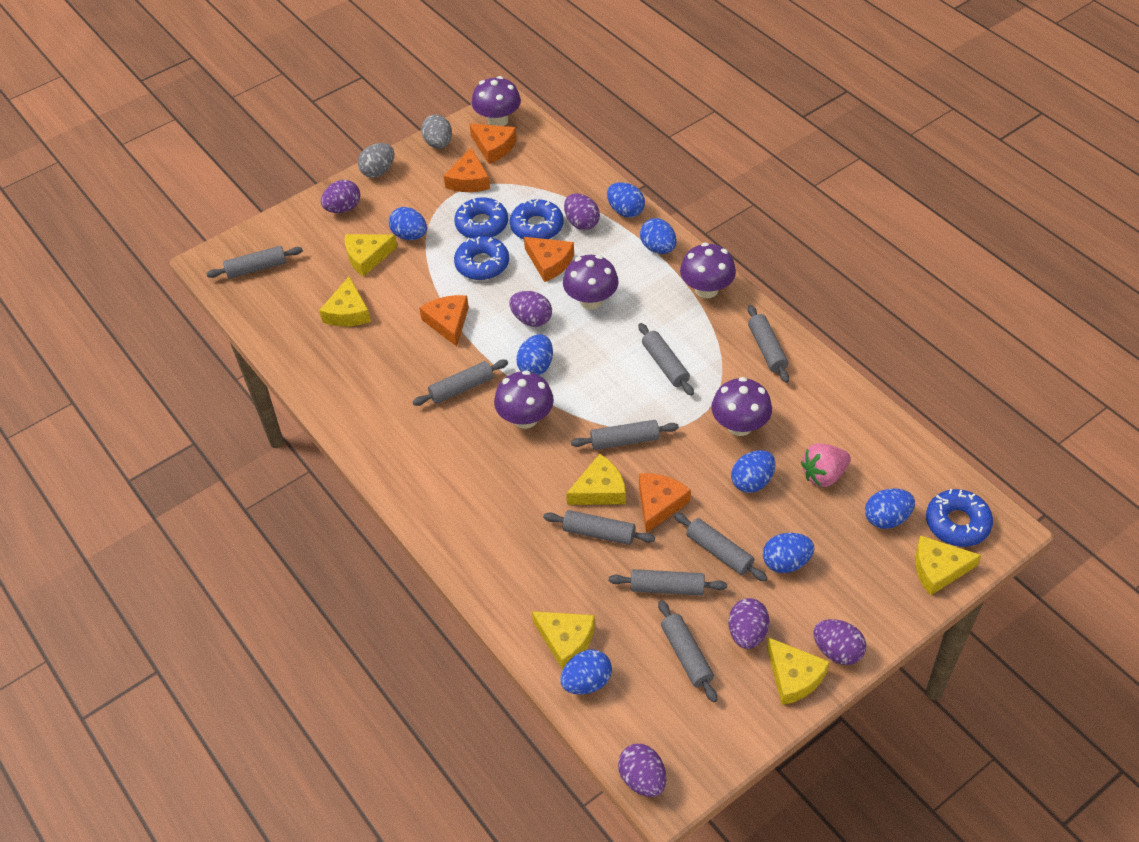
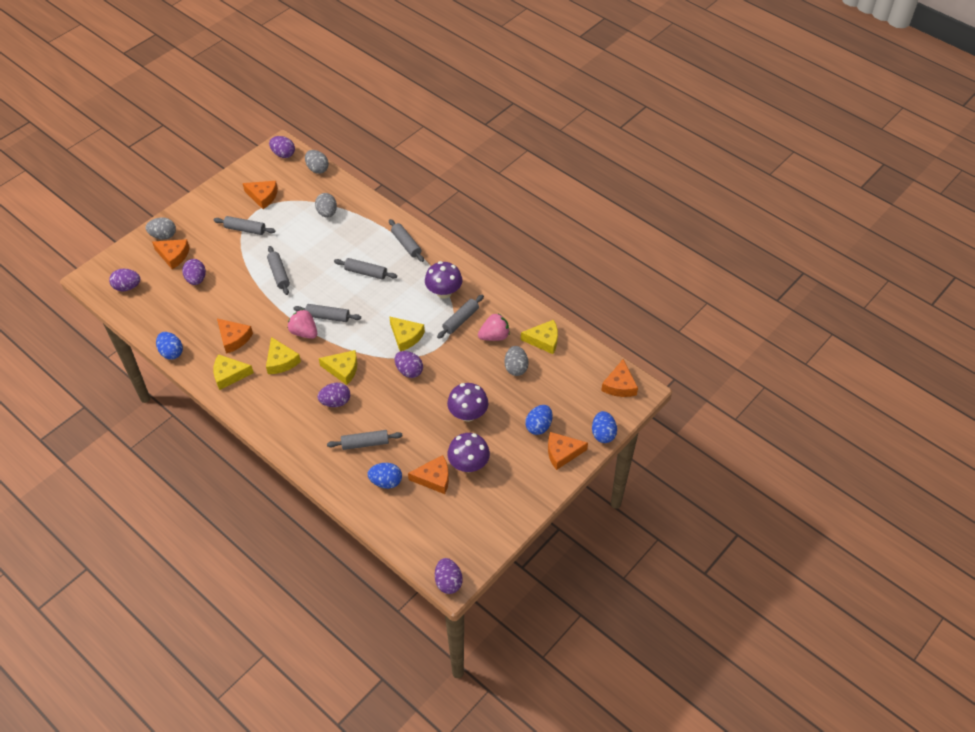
blue donut: [454,197,508,238] [454,236,509,280] [510,199,564,240] [926,489,993,547] = 4 -> none = 0
blue egg: [389,207,427,240] [516,334,553,375] [560,650,612,695] [607,182,645,218] [640,218,677,254] [731,450,775,493] [763,533,815,573] [865,489,915,529] = 8 -> [156,332,183,360] [367,463,402,489] [525,405,552,435] [592,411,617,443] = 4
grey egg: [358,143,394,178] [421,115,452,148] = 2 -> [146,217,176,240] [305,150,329,174] [315,193,337,218] [505,346,529,376] = 4
grey rolling pin: [206,246,303,279] [413,360,508,406] [543,510,655,545] [571,420,679,450] [609,569,727,596] [638,323,694,396] [658,600,717,703] [674,513,768,582] [748,305,789,383] = 9 -> [213,216,276,235] [267,246,290,295] [293,304,361,322] [327,430,402,450] [334,258,397,280] [389,219,424,262] [437,295,484,339] = 7
orange cheese: [419,295,469,347] [444,148,490,192] [469,123,517,164] [524,237,574,282] [639,473,691,533] = 5 -> [152,239,190,270] [217,319,253,354] [243,181,278,209] [408,455,449,494] [548,432,588,470] [601,359,638,397] = 6
pink strawberry: [801,444,851,487] = 1 -> [288,309,317,339] [478,313,510,341] = 2
purple mushroom: [472,76,521,126] [494,370,554,429] [563,255,619,309] [680,242,736,298] [711,377,772,436] = 5 -> [425,261,462,298] [447,383,488,422] [447,433,490,472] = 3
yellow cheese: [319,276,371,326] [345,234,397,277] [532,611,595,670] [566,454,626,505] [767,637,830,705] [915,535,981,596] = 6 -> [213,354,254,390] [266,337,301,374] [319,350,357,385] [389,316,425,351] [521,320,558,354] = 5

